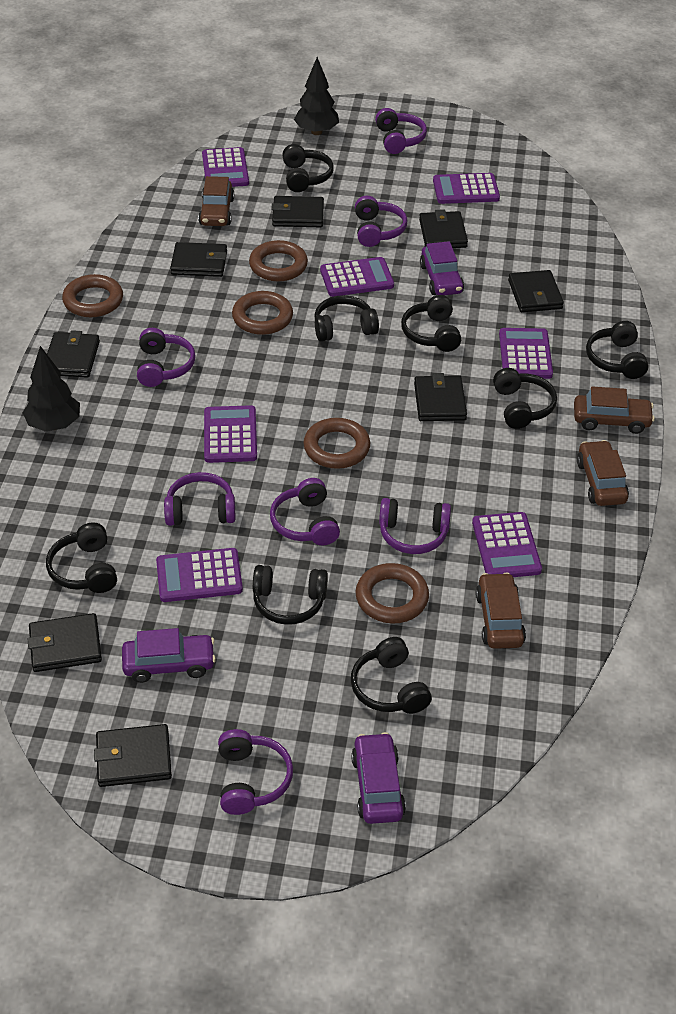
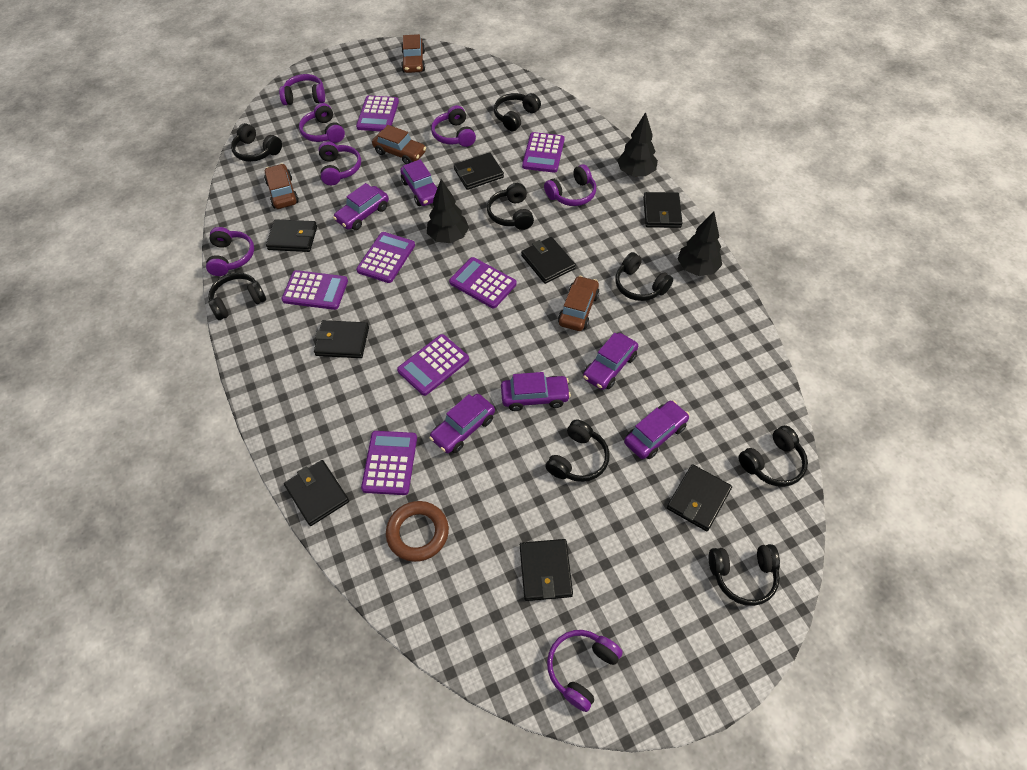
black tree: [23,346,80,432] [294,57,339,135] = 2 -> [427,179,469,243] [617,112,658,177] [678,211,722,276] = 3
brown ring: [62,274,123,317] [232,291,293,335] [249,240,308,281] [303,418,370,469] [356,563,429,624] = 5 -> [386,501,449,562] = 1
purple car: [122,628,216,683] [351,732,406,824] [420,241,464,295] = 3 -> [333,183,389,230] [400,159,438,206] [429,394,495,453] [501,372,571,411] [583,333,638,390] [624,400,690,459] = 6

